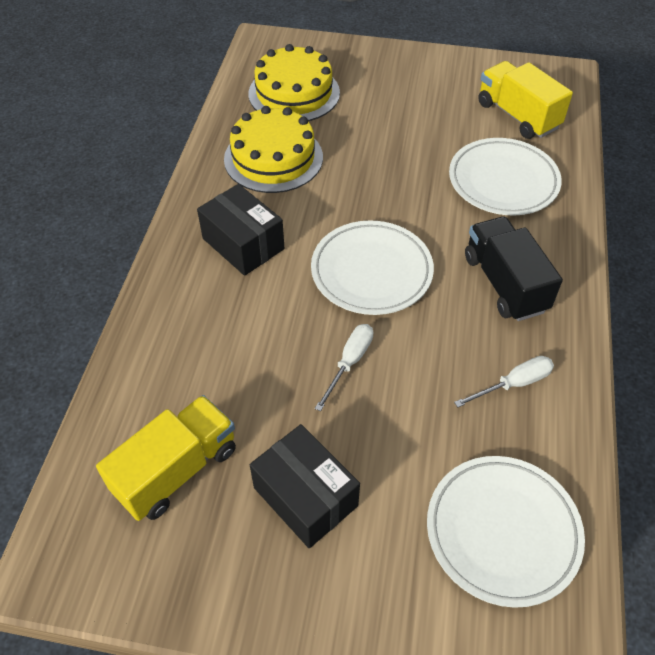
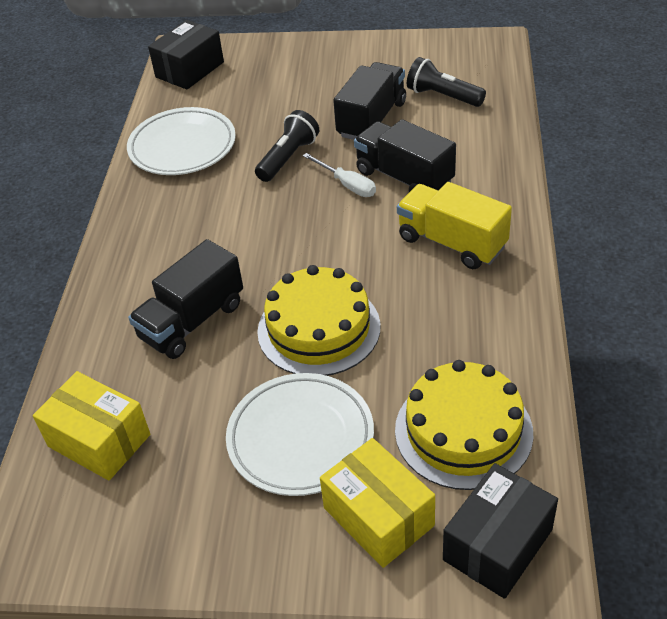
black flashlight: none = 0 -> [255,110,319,182] [407,57,486,107] = 2
black truck: [465,217,563,321] = 1 -> [128,239,243,359] [333,62,406,140] [354,119,456,192] = 3
white plate: [311,220,434,315] [427,456,585,608] [449,138,562,215] = 3 -> [127,107,236,175] [226,373,374,496] = 2
white screwdriver: [315,324,373,412] [454,356,554,408] = 2 -> [303,153,376,197] = 1
yellow box: none = 0 -> [33,371,150,481] [320,438,435,568] = 2
yellow truck: [96,395,236,521] [478,61,573,139] = 2 -> [397,182,512,269] = 1

